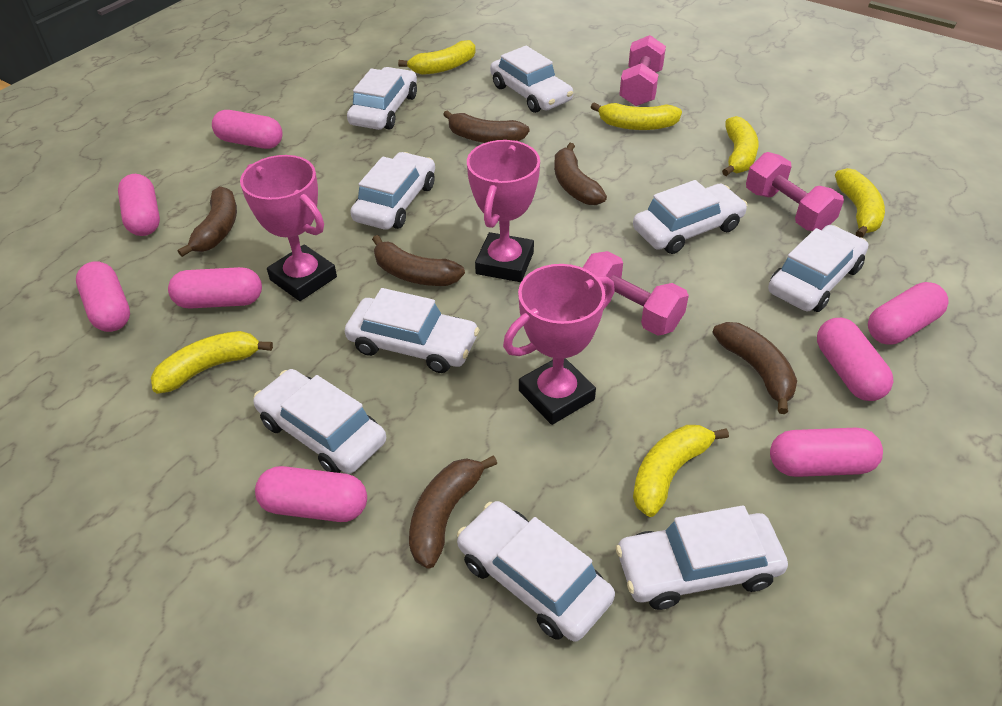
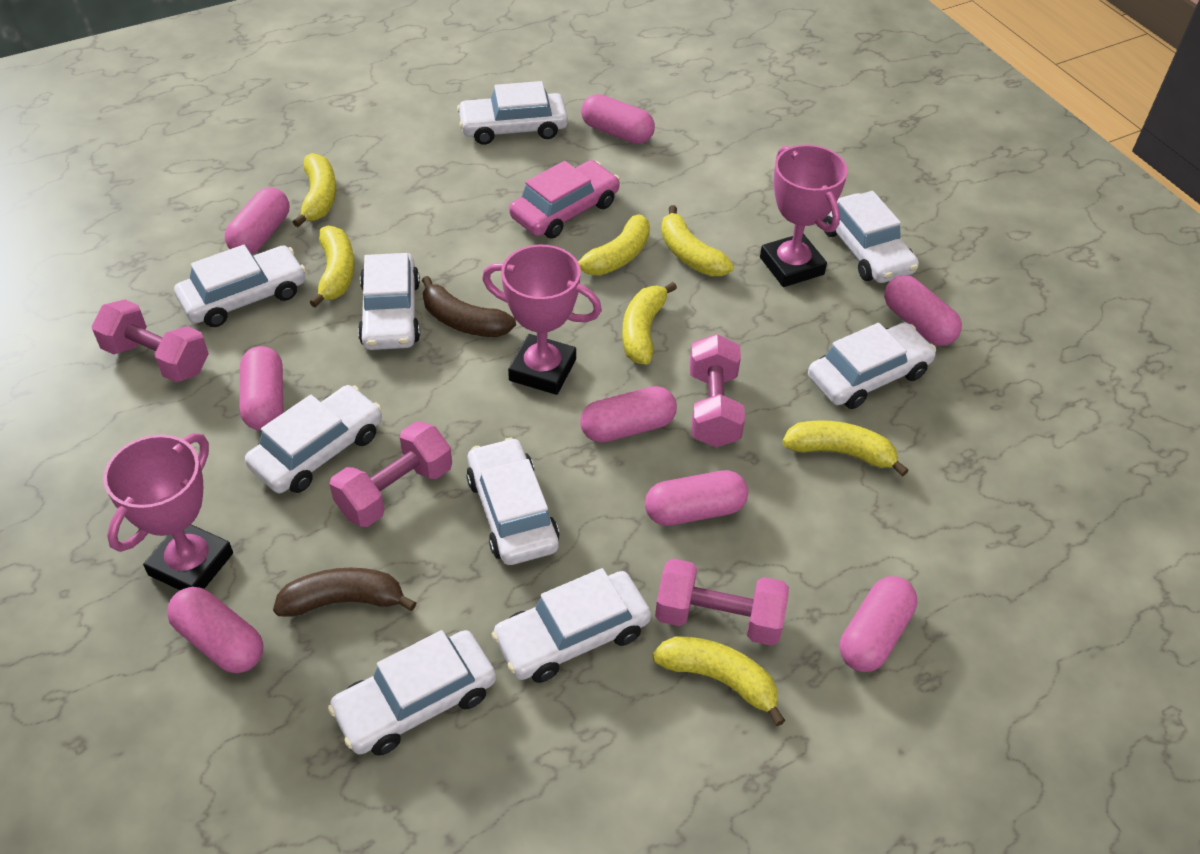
brown banana: [178,186,237,257] [372,235,465,286] [409,455,497,569] [443,110,530,143] [554,143,607,205] [712,322,797,414] = 6 -> [273,568,417,617] [422,276,516,337] = 2
pink car: none = 0 -> [509,160,620,239] = 1
pink dumbbell: [583,251,689,336] [619,35,666,106] [746,152,844,231] = 3 -> [91,300,209,382] [329,421,452,527] [655,558,789,646] [690,334,745,447] = 4
yellow banana: [151,331,273,394] [398,40,476,75] [591,102,682,130] [633,425,729,517] [722,116,758,176] [835,168,885,238] = 6 -> [293,153,336,227] [310,225,355,308] [578,214,650,275] [622,282,677,365] [652,637,785,726] [661,205,734,276] [782,420,909,477] = 7

